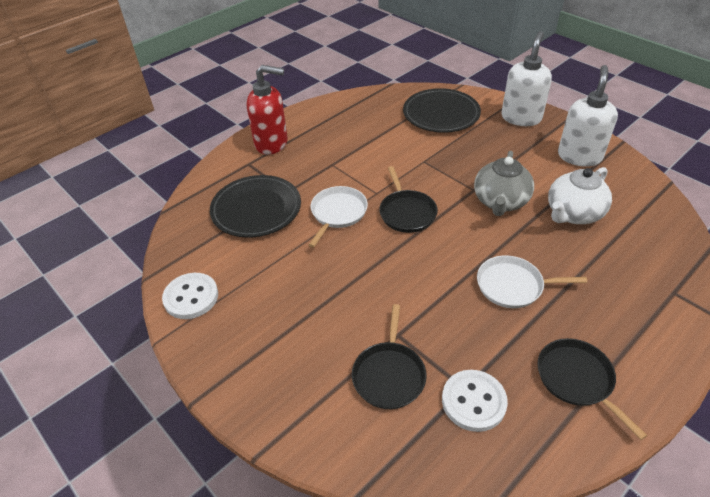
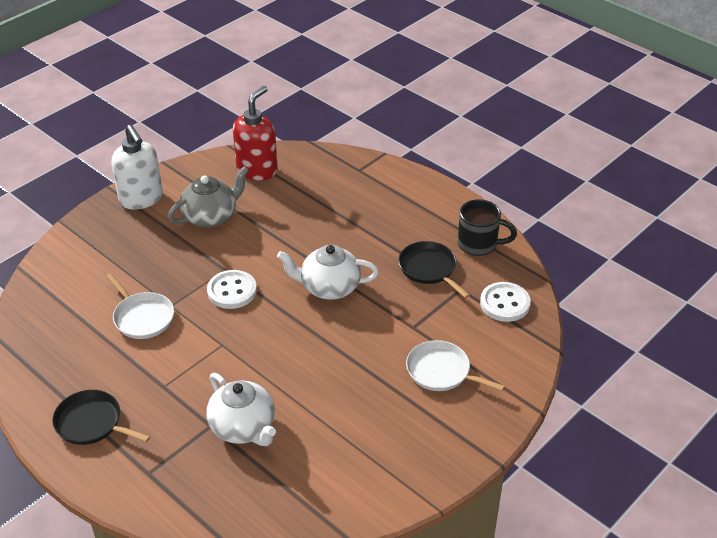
black mug: none = 0 -> [458,199,517,256] = 1
black pan: [352,304,427,409] [379,166,438,233] [538,338,647,440] = 3 -> [52,390,150,445] [399,241,470,298] = 2
black plate: [210,175,301,238] [403,88,481,133] = 2 -> none = 0
white soap dispenser: [501,31,552,126] [558,65,618,167] = 2 -> [111,125,163,210] = 1
white teapot: [548,167,612,224] = 1 -> [206,373,276,446] [277,245,379,300] = 2

